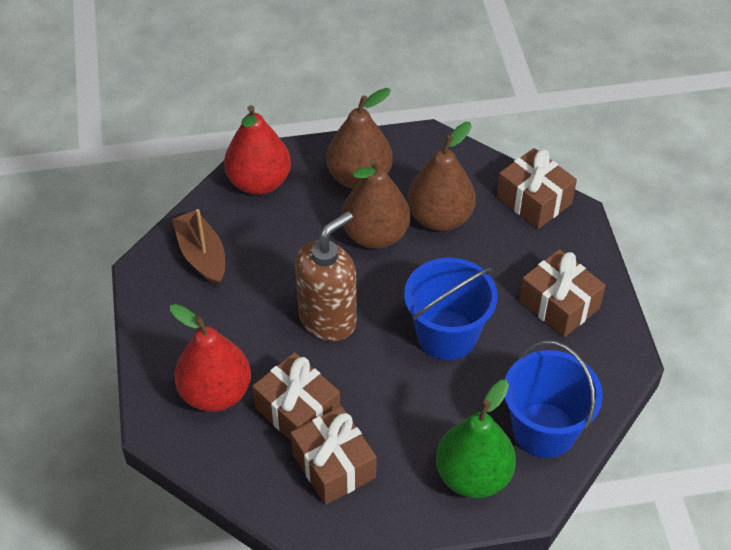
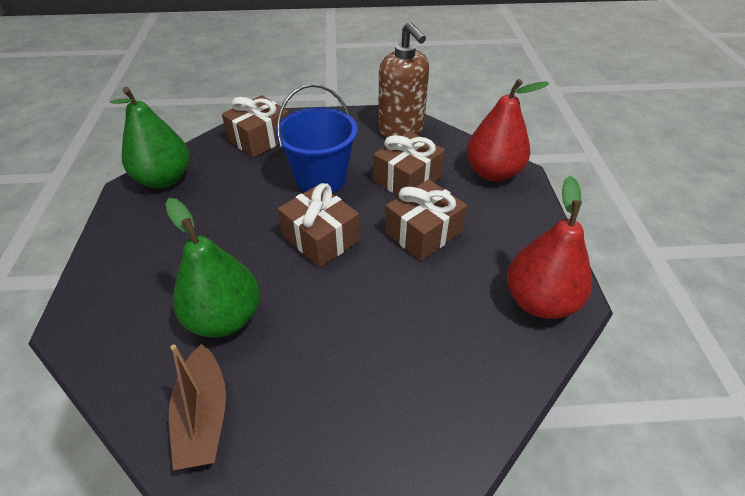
blue bucket: [404,258,498,360] [505,340,603,458] = 2 -> [275,84,357,193] = 1
brown pear: [326,88,393,189] [342,158,410,249] [407,122,476,231] = 3 -> none = 0
green pear: [436,380,516,498] = 1 -> [110,87,190,188] [165,198,260,338] = 2

